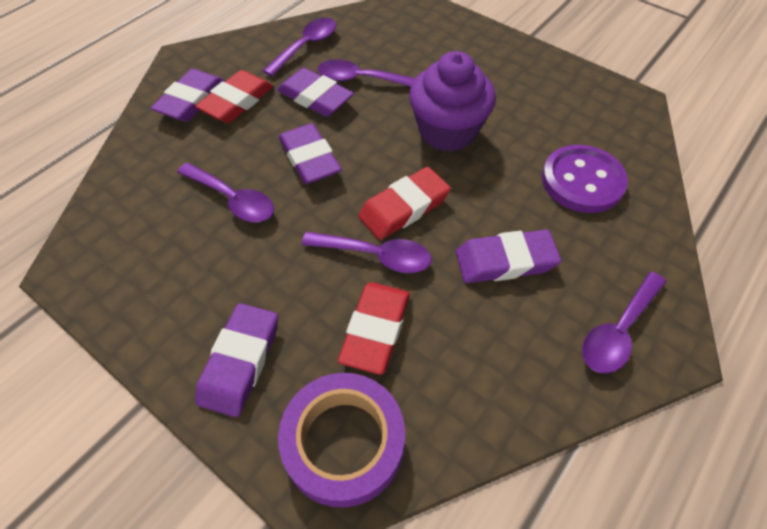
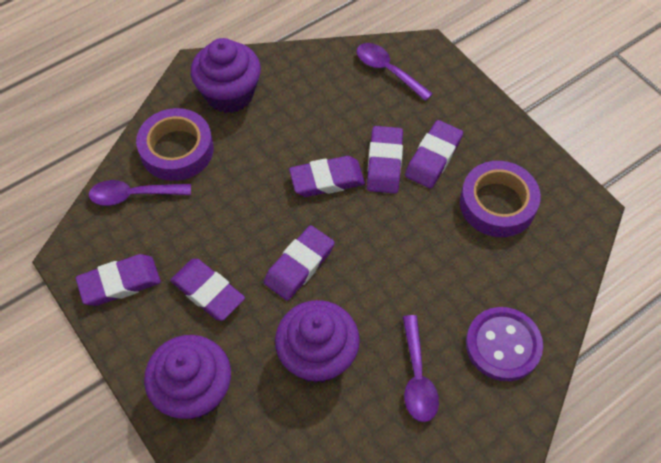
purple cupcake: [409,51,496,152] = 1 -> [144,335,231,419] [191,38,261,113] [275,300,360,383] = 3
purple eraser: [151,69,225,122] [195,303,278,417] [277,68,354,117] [279,123,342,184] [456,230,561,283] = 5 -> [76,254,161,306] [170,259,245,321] [264,225,335,301] [289,156,365,197] [367,126,403,194] [405,120,463,188] = 6
purple spoon: [177,163,274,222] [263,18,337,77] [301,232,432,273] [318,59,415,87] [582,272,666,374] = 5 -> [89,180,191,206] [357,43,433,101] [403,315,439,422] = 3
purple tape: [278,373,405,508] = 1 -> [136,108,214,181] [460,161,541,237] = 2
red eraser: [195,70,273,123] [338,282,410,375] [358,167,451,240] = 3 -> none = 0

